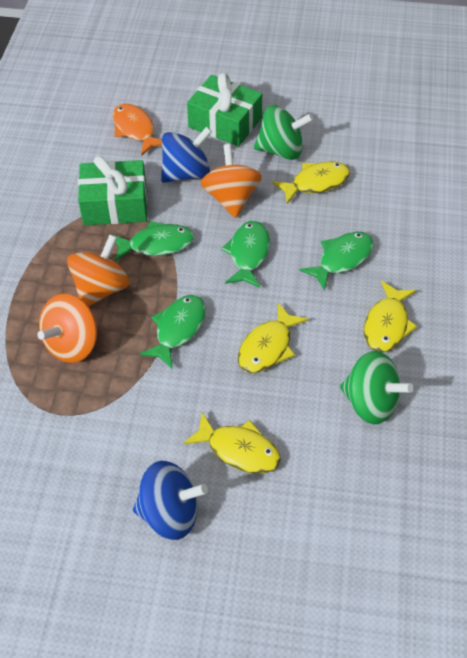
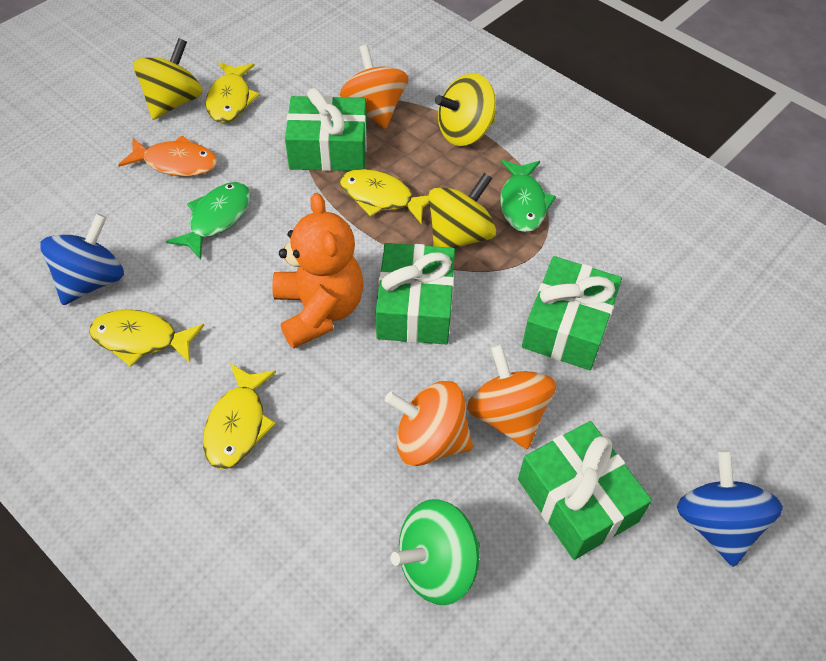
green fish: [113,221,194,262] [139,295,206,368] [221,221,270,288] [299,231,374,291] = 4 -> [166,182,251,259] [500,160,556,232] = 2
green gift: [78,156,147,225] [187,73,262,147] = 2 -> [285,88,367,171] [376,243,455,344] [518,421,652,560] [522,256,622,370] = 4
green spinning top: [254,105,313,160] [340,351,413,425] = 2 -> [391,499,480,605] = 1
orange teddy bear: none = 0 -> [272,193,364,349] = 1
yellow spinning top: none = 0 -> [133,38,203,120] [428,173,496,248] [435,73,496,146] = 3

